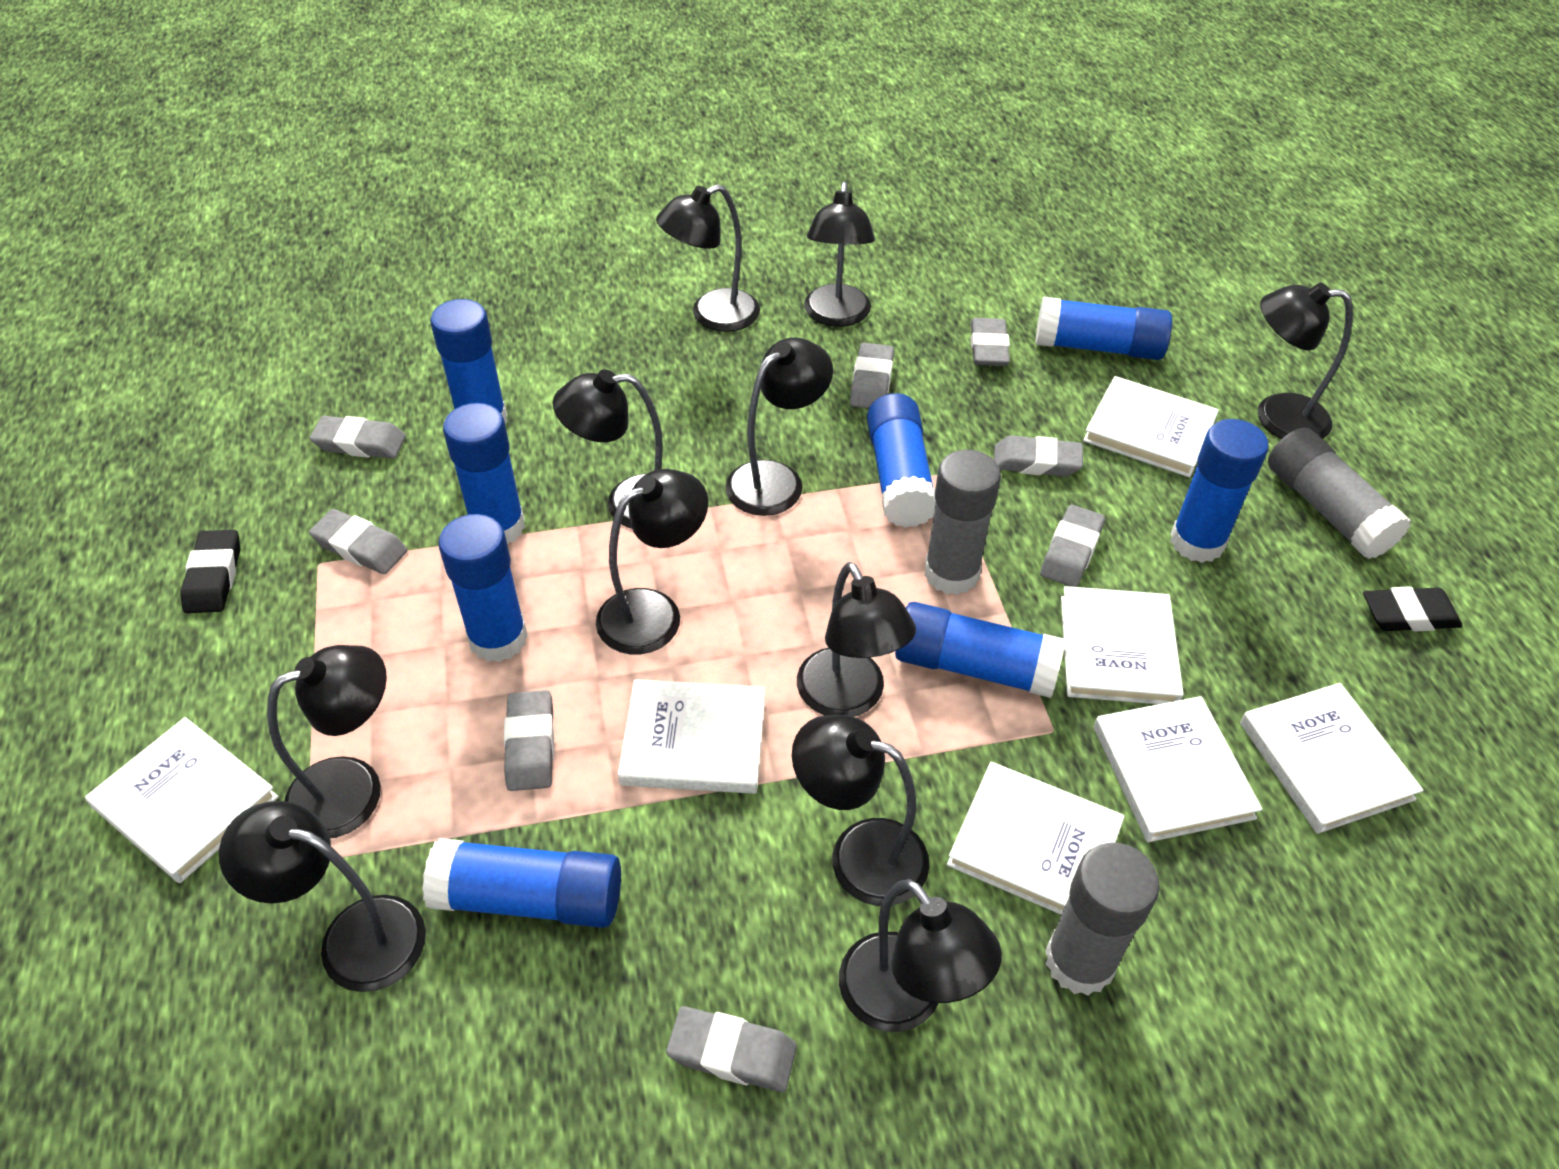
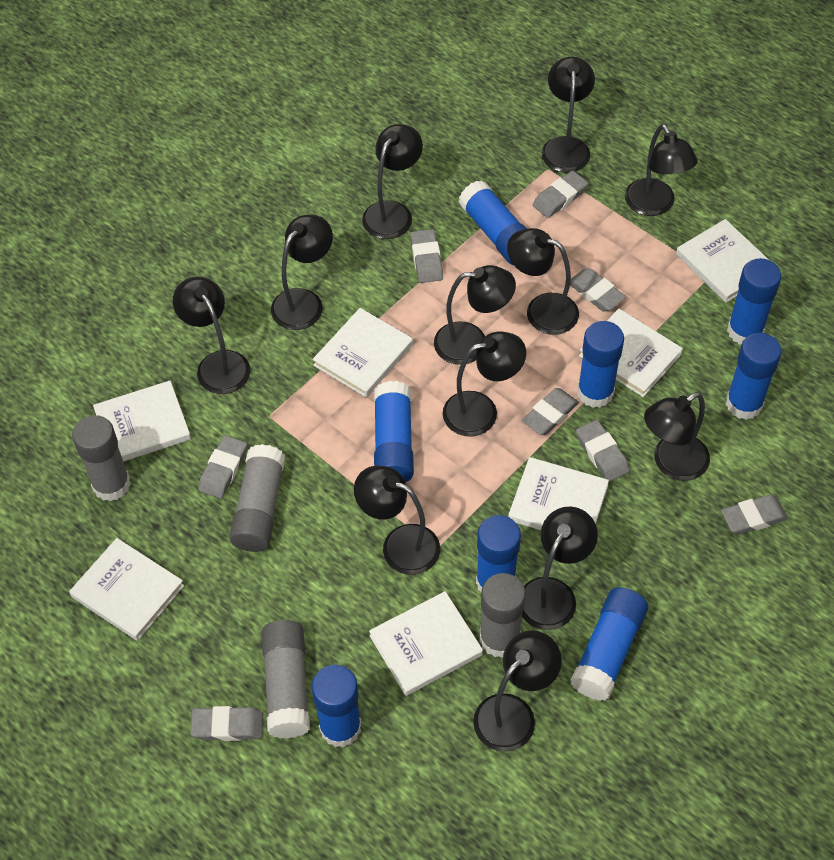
black eraser: [180,530,240,613] [1363,586,1462,632] = 2 -> none = 0
black lamp: [219,801,426,992] [267,645,387,838] [553,370,663,528] [596,469,708,654] [656,184,760,332] [725,338,833,516] [792,715,930,906] [797,562,916,717] [804,182,875,327] [839,879,1002,1032] [1258,283,1353,439] = 11 -> [173,276,251,394] [271,215,333,330] [354,465,440,575] [362,124,423,239] [434,265,516,365] [443,331,526,437] [473,630,562,752] [507,228,579,335] [522,507,598,630] [542,57,595,173] [625,124,698,216] [644,392,710,481] = 12
grey glue stick: [924,450,1001,595] [1045,842,1160,996] [1268,427,1411,559] = 3 -> [72,415,131,501] [229,444,285,552] [261,620,310,738] [480,573,526,658] = 4

